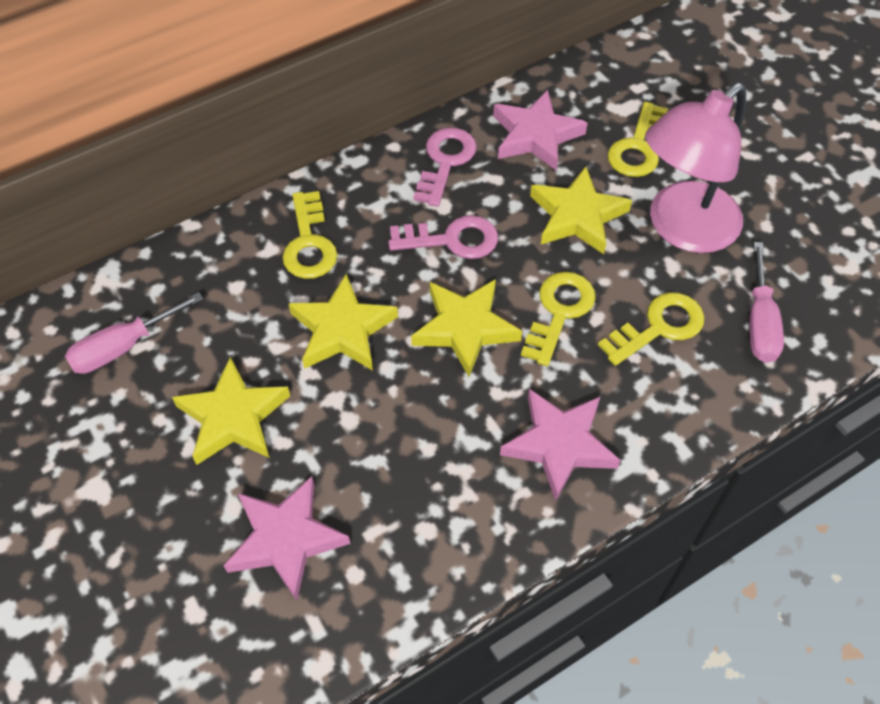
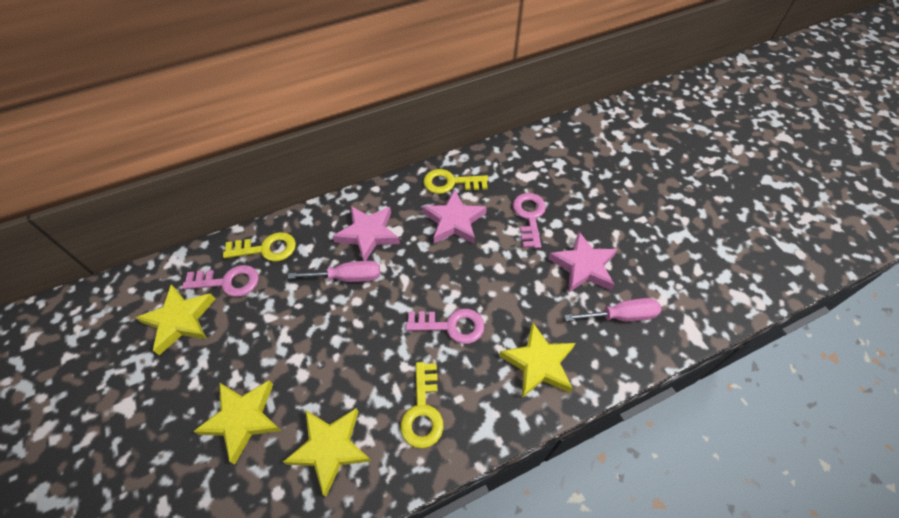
pink key: [388,215,498,259] [413,127,477,207] = 2 -> [182,265,259,297] [406,309,485,344] [513,193,546,249] = 3
pink lamp: [646,83,746,253] = 1 -> none = 0
yellow key: [282,191,337,279] [521,272,596,366] [598,292,705,366] [607,102,668,177] = 4 -> [223,232,296,262] [401,362,444,449] [423,169,488,194] = 3

